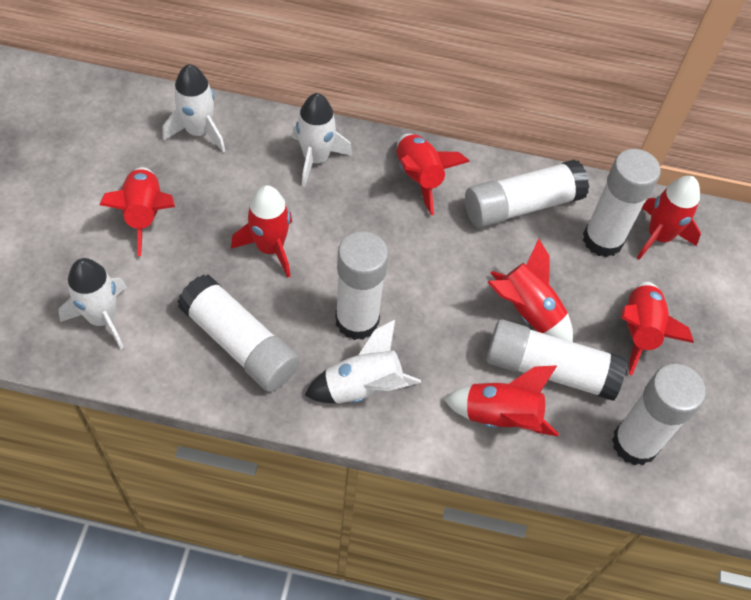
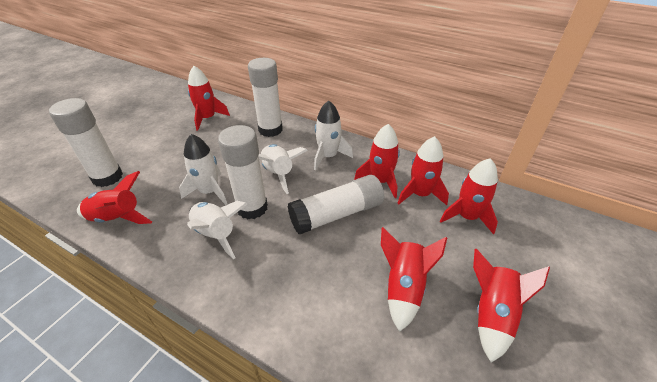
white glue stick: [177,274,300,392] [335,231,389,340] [465,159,589,228] [486,319,627,401] [583,149,661,257] [612,364,706,465] = 6 -> [49,98,123,187] [218,125,268,219] [248,58,283,137] [288,175,384,234] = 4

